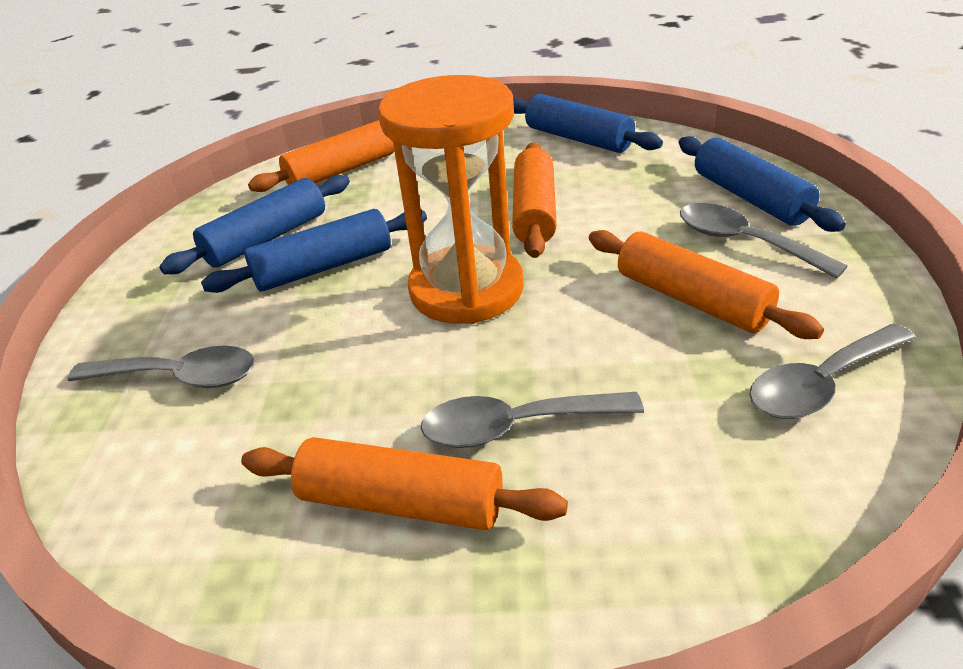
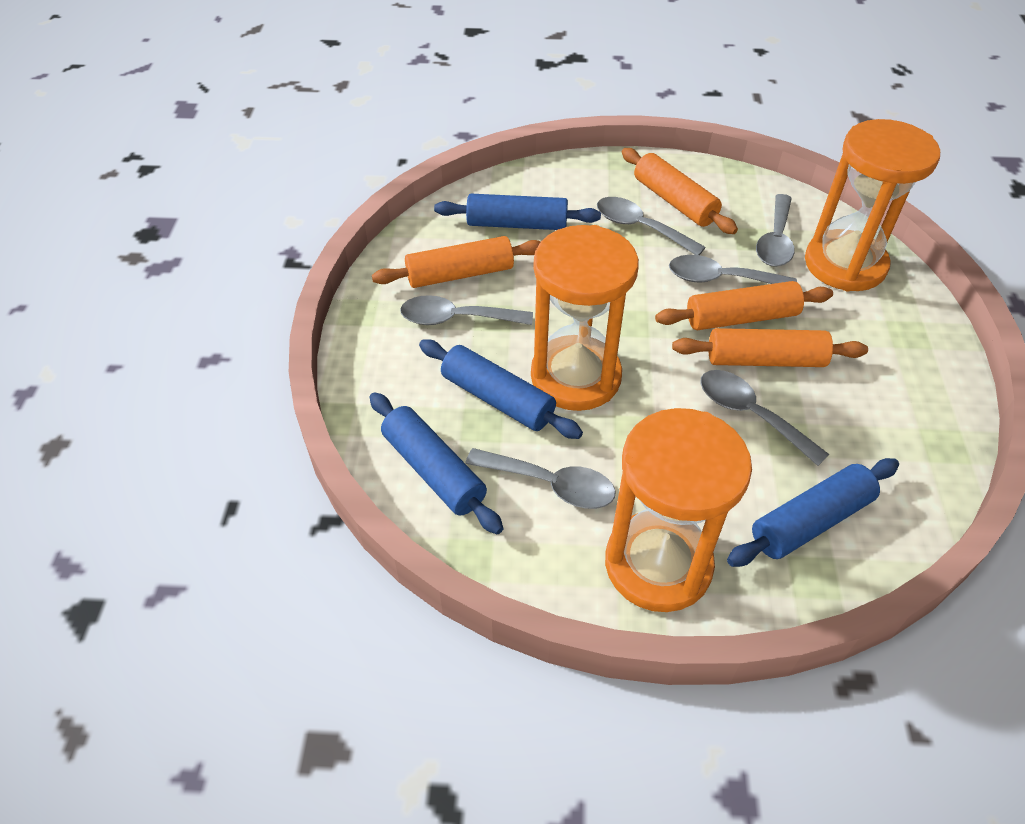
grey spoon: [68,346,255,388] [421,392,644,448] [680,203,848,279] [749,323,916,419] = 4 -> [400,295,533,325] [465,448,616,509] [597,197,706,255] [669,255,797,284] [700,370,829,466] [756,194,795,267] = 6
orange hourglass: [378,75,524,324] = 1 -> [531,225,639,411] [605,408,752,612] [805,119,940,291] = 3

